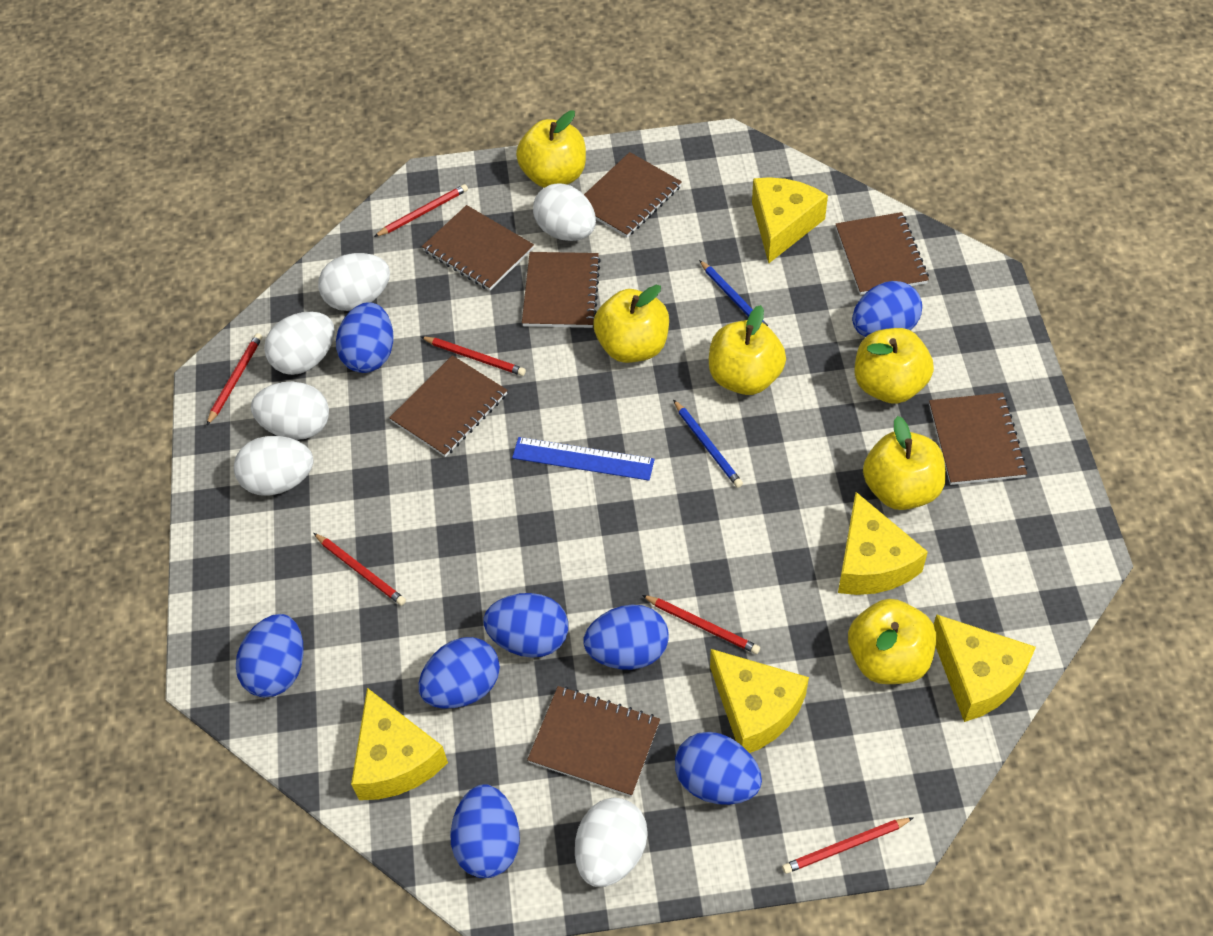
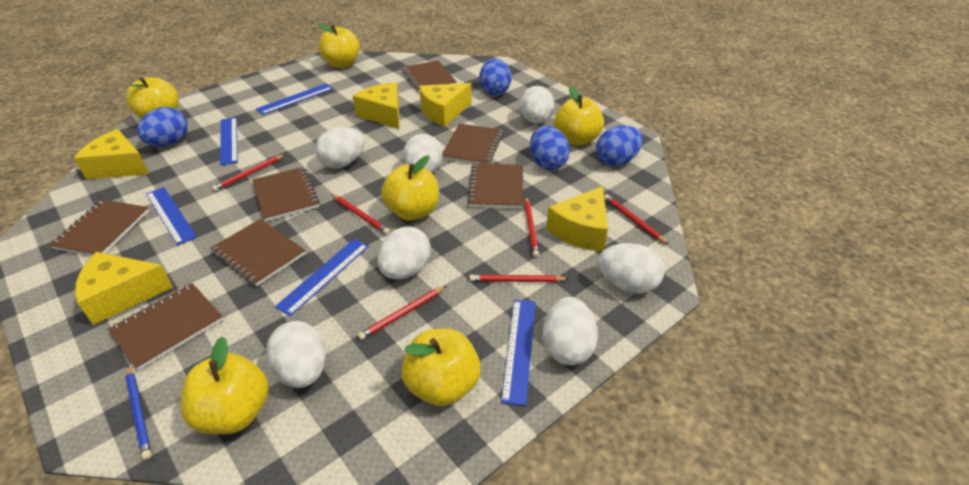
blue egg: [236,614,304,697] [336,302,393,373] [419,637,500,708] [450,784,520,878] [483,593,568,658] [584,605,669,670] [675,732,762,805] [852,281,922,337] = 8 -> [137,107,188,146] [479,59,511,96] [530,126,570,170] [596,125,643,166] = 4
blue pencil: [673,400,743,488] [699,260,771,329] = 2 -> [125,366,152,460] = 1
blue ruler: [512,437,655,481] = 1 -> [146,187,197,245] [220,117,238,165] [256,84,333,115] [275,239,369,316] [501,300,536,406] = 5
white egg: [234,436,313,496] [251,382,329,440] [264,311,335,375] [318,253,390,311] [533,183,596,241] [575,798,648,887] = 6 -> [266,321,326,388] [315,127,365,168] [378,227,431,280] [403,134,443,173] [520,86,555,124] [543,297,598,365] [598,243,665,294] = 7

